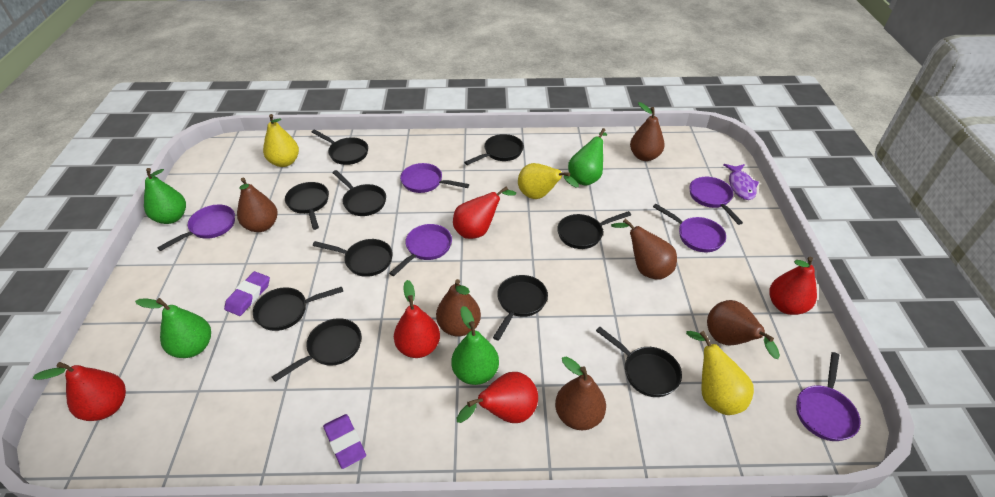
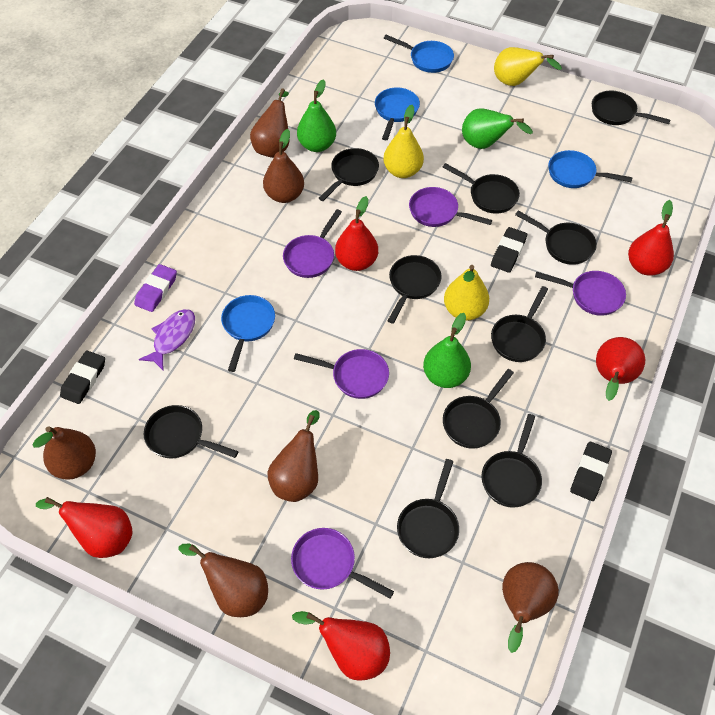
black eraser: none = 0 -> [60,351,105,404] [491,227,527,273] [570,442,612,501] = 3
blue pan: none = 0 -> [221,295,275,372] [375,88,420,140] [384,35,454,73] [548,150,633,188] = 4
green pear: [135,298,211,358] [144,168,186,224] [451,306,499,385] [568,128,607,186] = 4 -> [297,79,336,152] [423,313,471,388] [462,108,533,149] = 3
purple eraser: [224,271,270,316] [323,414,366,469] = 2 -> [134,264,177,312] = 1
purple pan: [157,205,235,251] [389,224,452,276] [400,163,469,193] [653,204,726,252] [689,177,743,225] [796,352,860,441] = 6 -> [283,209,342,278] [291,528,394,598] [294,349,389,399] [409,187,492,227] [535,271,626,316] = 5

